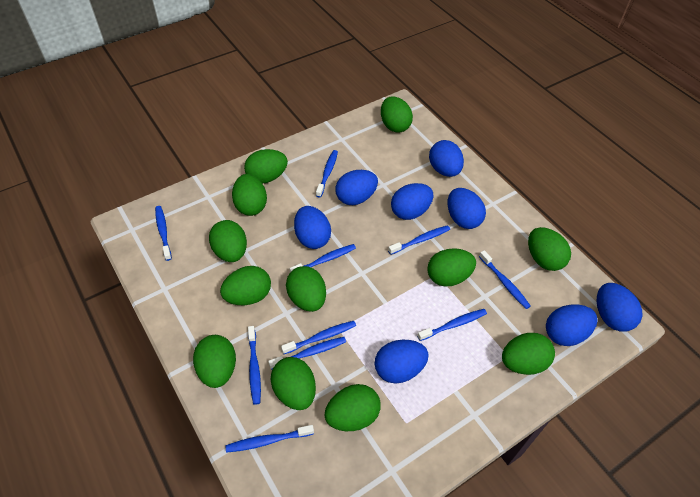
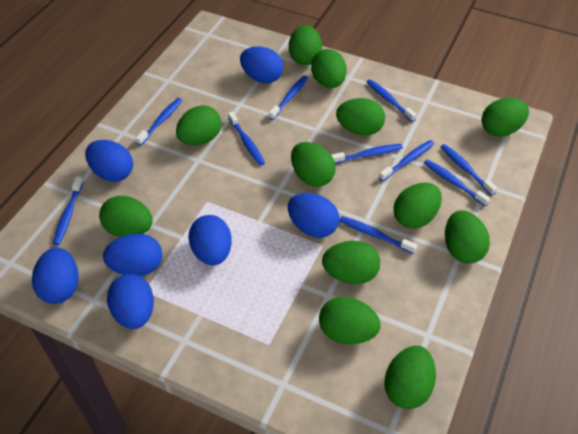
blue egg: [294,206,331,249] [336,170,378,205] [375,340,429,384] [391,183,433,220] [429,140,464,177] [448,188,486,229] [546,305,598,346] [597,283,642,332] = 8 -> [32,247,79,304] [85,140,133,182] [103,233,162,276] [107,274,154,329] [188,215,232,266] [240,46,283,83] [288,193,339,238] = 7

